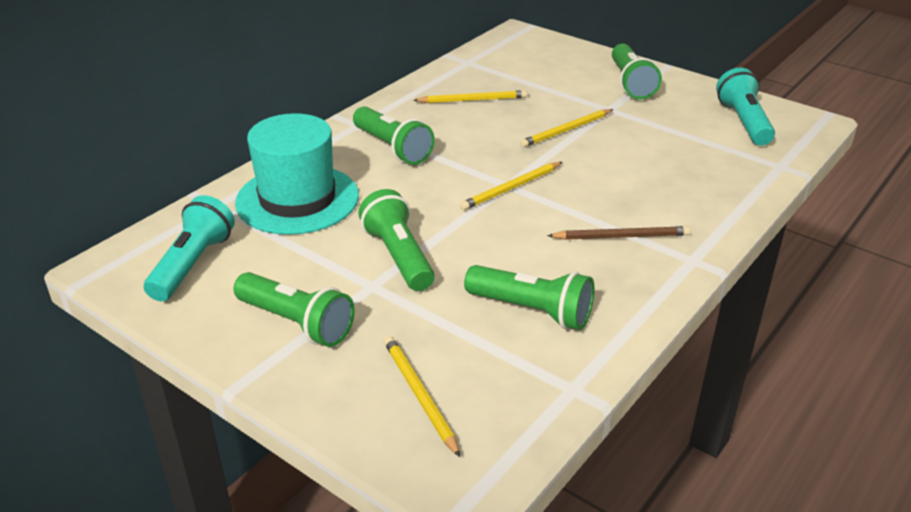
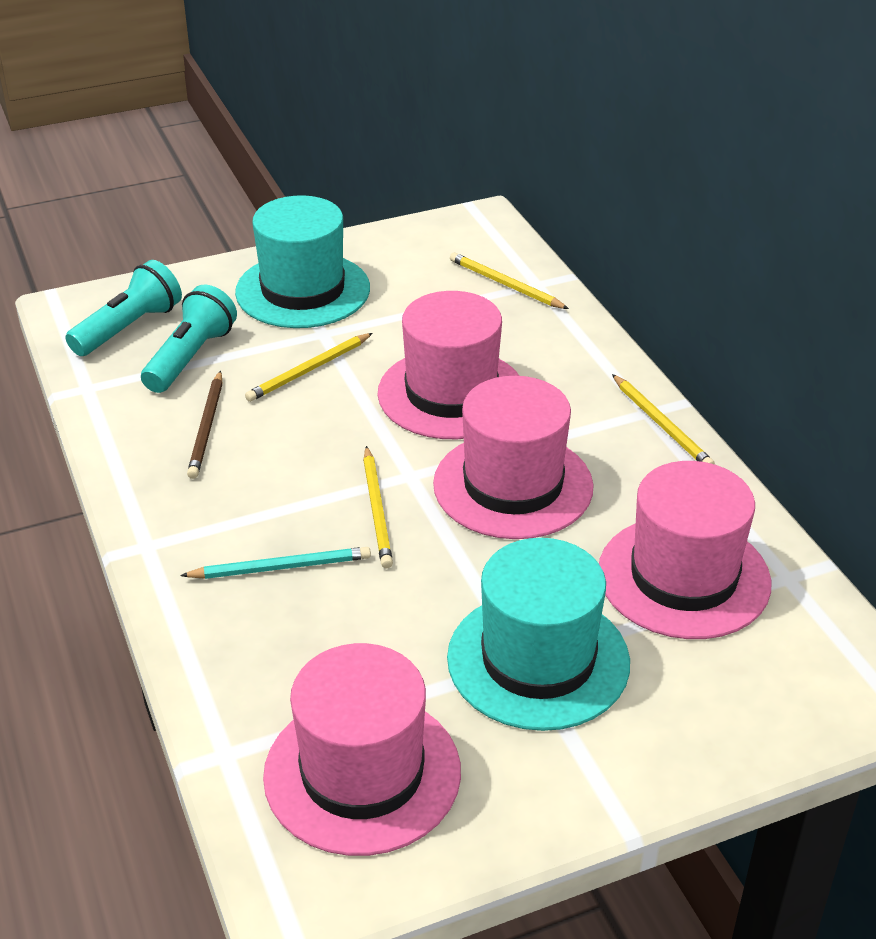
green flashlight: [234,272,355,347] [353,106,435,165] [358,189,435,291] [464,265,594,330] [612,44,662,99] = 5 -> none = 0
pink hat: none = 0 -> [263,643,461,856] [378,291,519,439] [433,376,594,539] [599,461,771,639] = 4
turquoise hat: [235,113,359,235] = 1 -> [235,195,370,328] [447,538,630,731] = 2
turquoise pencil: none = 0 -> [180,547,371,579] = 1

